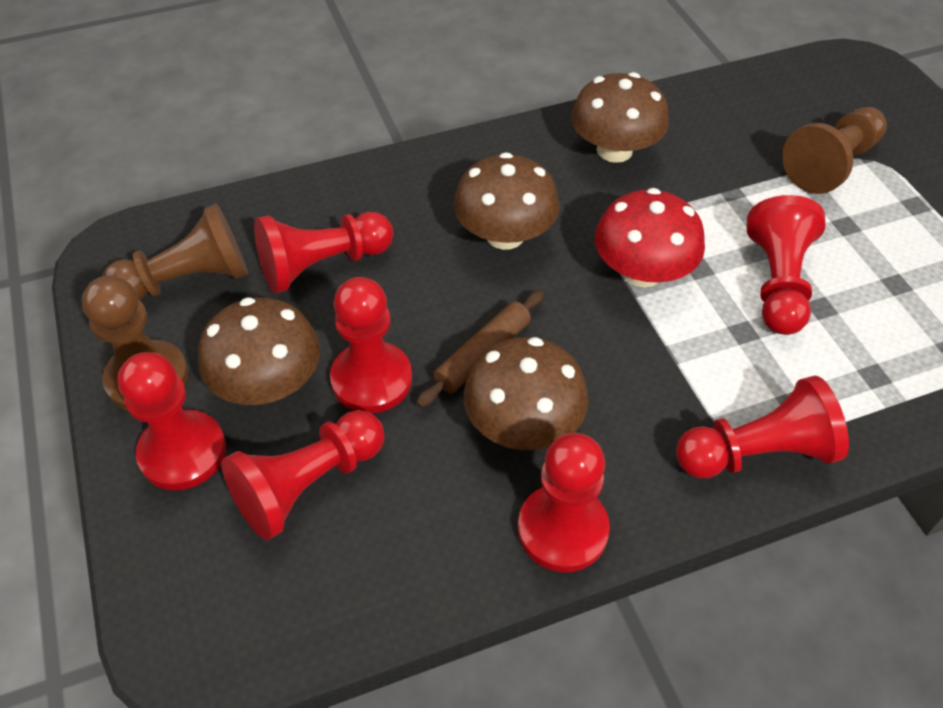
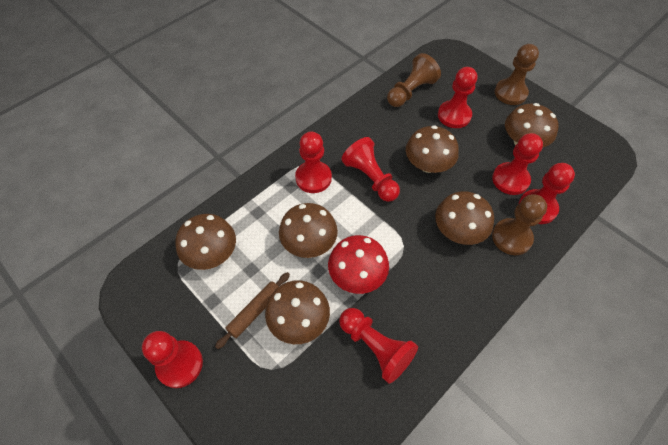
brown mushroom: [198,298,320,405] [453,152,560,250] [464,337,589,450] [571,72,669,163] = 4 -> [175,214,236,270] [265,280,330,344] [279,203,338,258] [406,125,459,173] [435,191,494,245] [505,103,559,147] = 6

